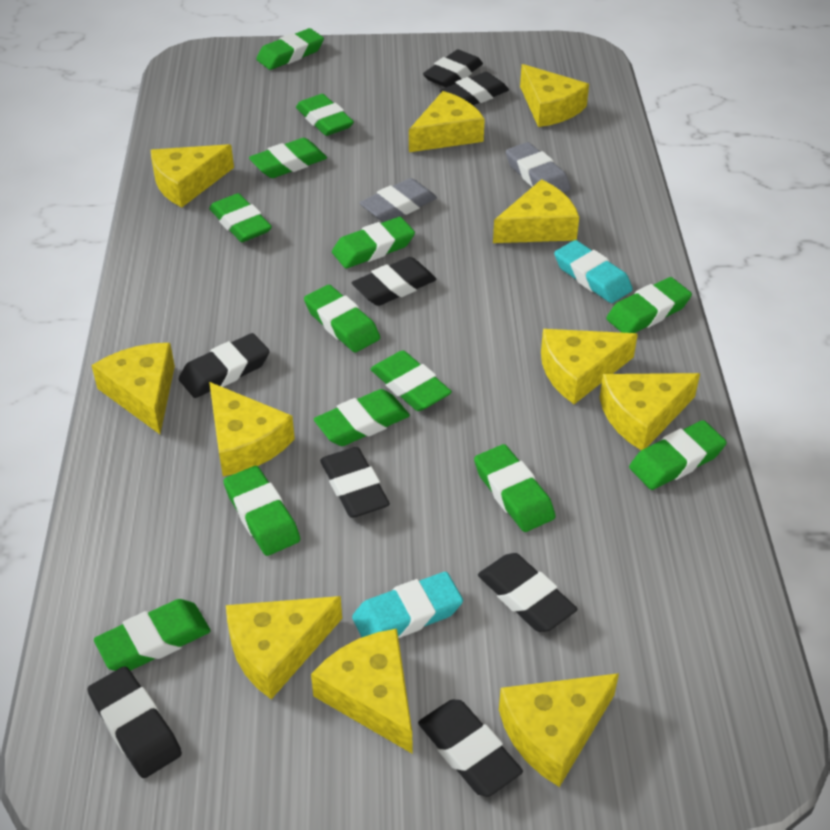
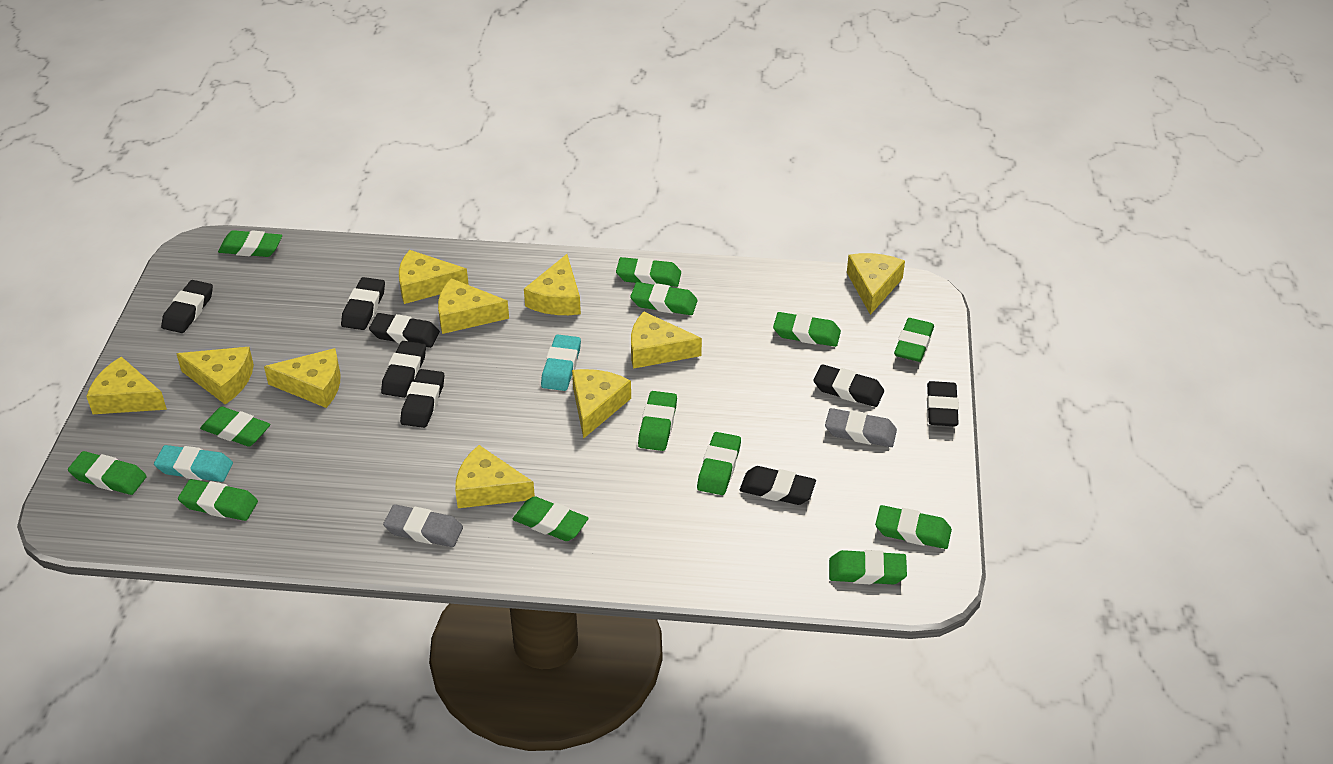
yellow cheese: [91,343,175,434] [151,144,234,207] [209,382,295,477] [226,596,342,699] [311,629,412,753] [409,91,485,152] [493,179,579,243] [499,673,619,787] [520,64,589,127] [541,329,638,404] [599,373,700,450] = 11 -> [86,357,167,414] [176,347,254,405] [264,348,341,408] [399,250,469,304] [438,278,509,334] [455,445,535,508] [524,254,581,315] [572,369,631,439] [631,312,702,369] [847,253,905,315] = 10

